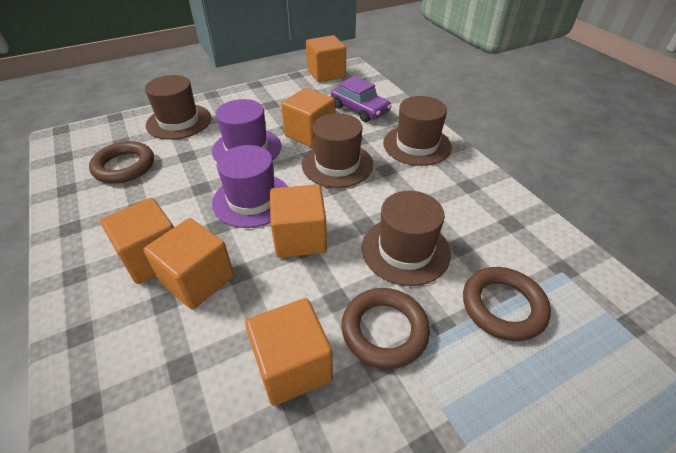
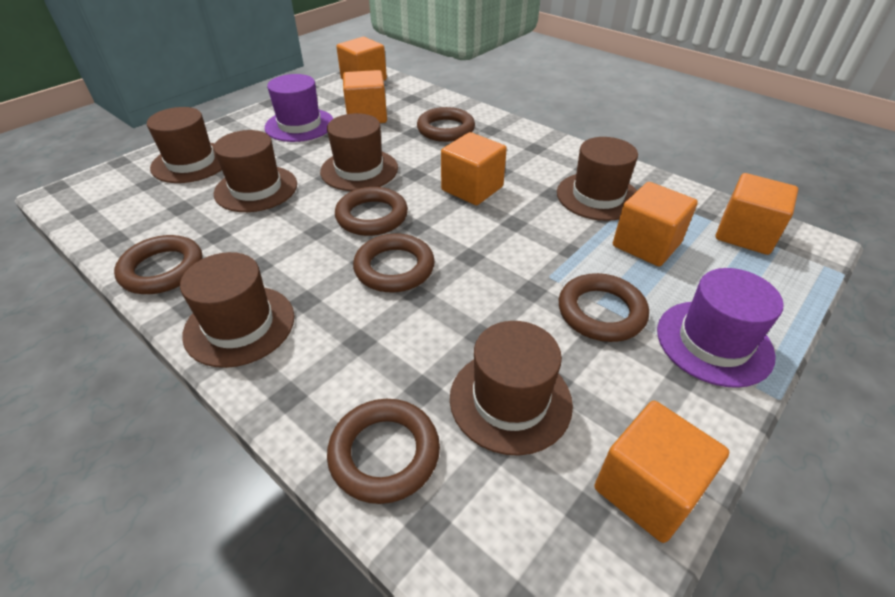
brown hat: [145,75,211,140] [302,113,373,188] [362,191,451,286] [383,96,452,166] = 4 -> [147,107,222,183] [180,252,294,368] [214,130,297,212] [320,113,398,191] [450,321,573,456] [557,137,638,221] = 6
brown ring: [89,141,154,184] [341,288,430,369] [463,267,551,341] = 3 -> [114,235,203,294] [327,399,440,504] [335,187,408,236] [353,233,435,292] [417,107,475,142] [559,273,649,342] = 6
purple car: [331,76,391,122] = 1 -> none = 0

